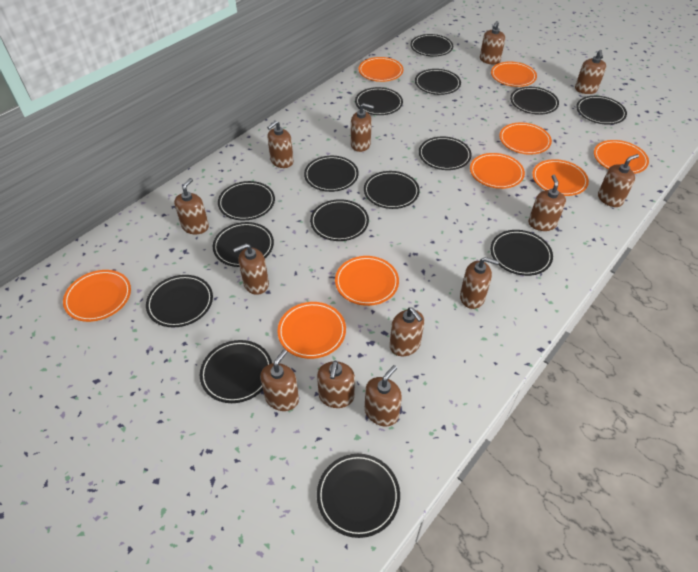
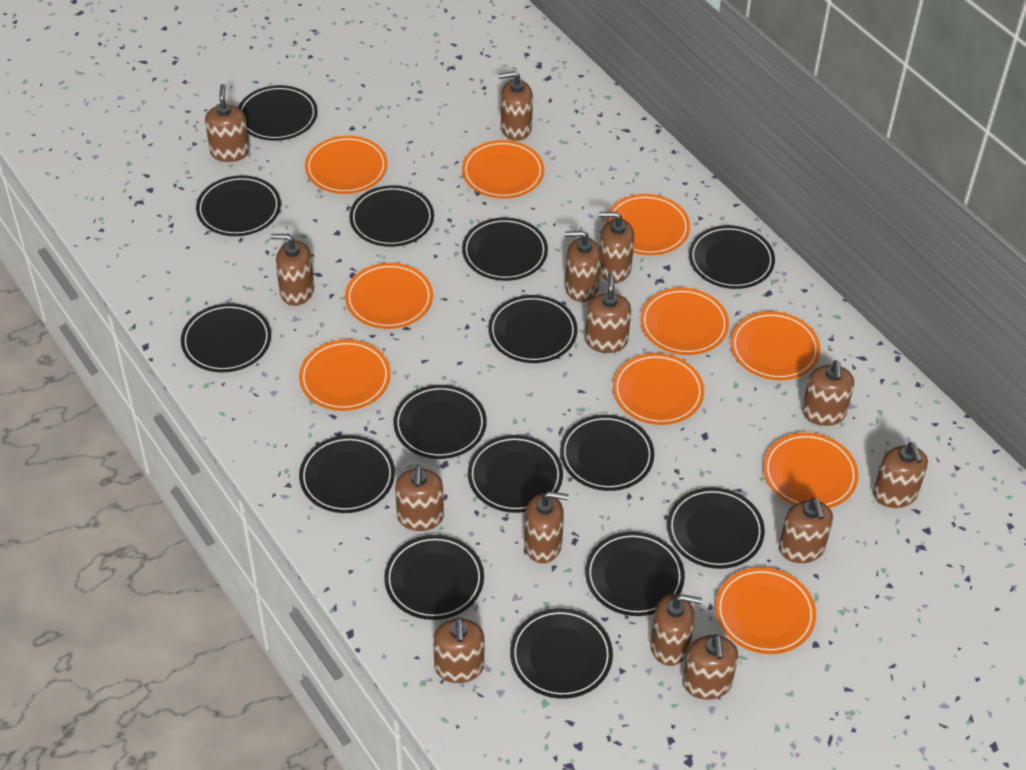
brown soap dispenser: [174,178,209,234] [233,244,269,295] [260,349,299,411] [267,121,293,168] [317,361,355,408] [351,103,374,152] [365,365,402,426] [390,307,424,356] [460,257,499,309] [480,21,505,64] [529,175,566,231] [575,50,606,94] [598,154,639,207] = 13 -> [205,84,250,162] [270,234,314,306] [395,465,444,531] [433,618,484,683] [499,71,533,141] [524,491,569,563] [565,231,601,302] [585,272,631,353] [599,212,634,283] [650,594,702,666] [683,634,738,700] [779,497,833,563] [802,360,854,426] [873,442,928,508] = 14
orange plate: [63,270,131,322] [277,302,346,359] [335,256,399,306] [359,57,403,82] [470,153,525,189] [491,62,537,87] [499,122,552,155] [532,159,589,196] [594,140,649,174] = 9 -> [299,340,391,411] [305,136,388,194] [345,263,433,329] [462,140,544,199] [606,194,690,256] [613,353,704,425] [640,288,729,355] [715,567,816,654] [730,311,820,380] [763,432,859,508] = 10

